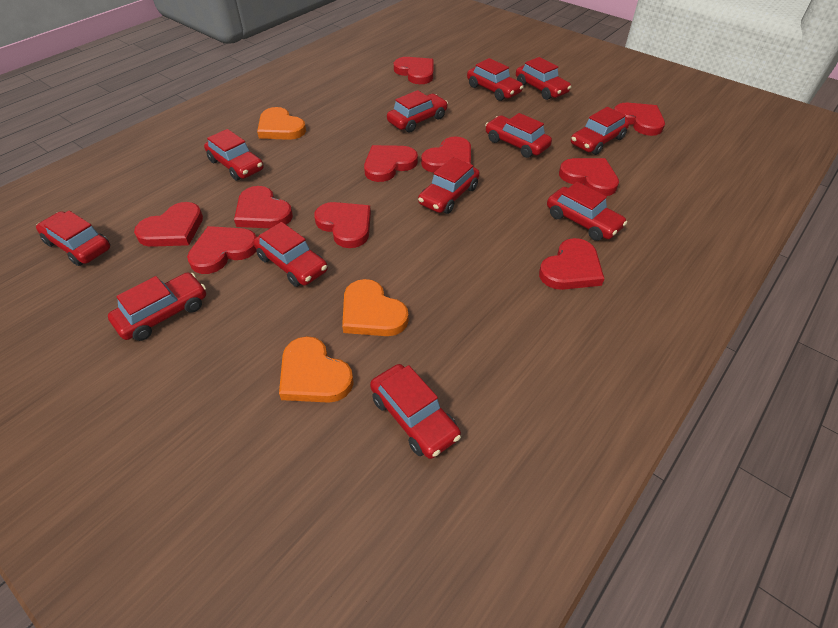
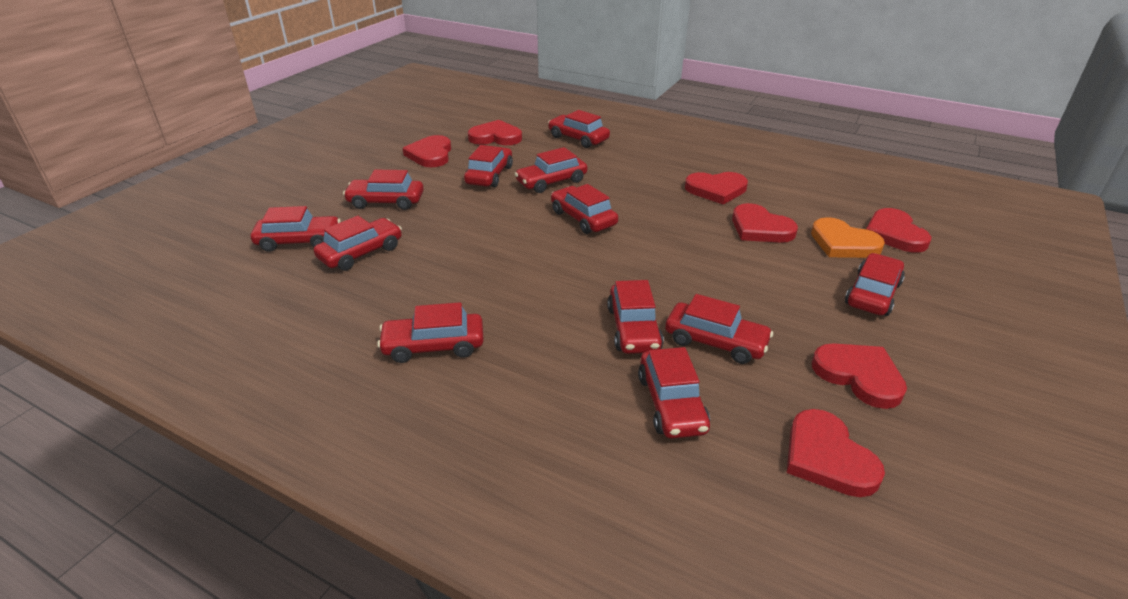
orange heart: [257,107,306,140] [279,336,354,403] [342,279,409,336] = 3 -> [811,217,885,258] = 1
red heart: [134,202,203,247] [187,226,257,274] [234,186,293,228] [314,202,371,248] [364,145,418,182] [394,57,434,84] [421,136,471,173] [539,238,605,290] [559,158,619,196] [614,103,665,136] = 10 -> [403,135,451,167] [468,120,522,145] [685,172,748,205] [732,203,798,243] [787,409,885,497] [812,343,907,409] [866,208,931,253] = 7

